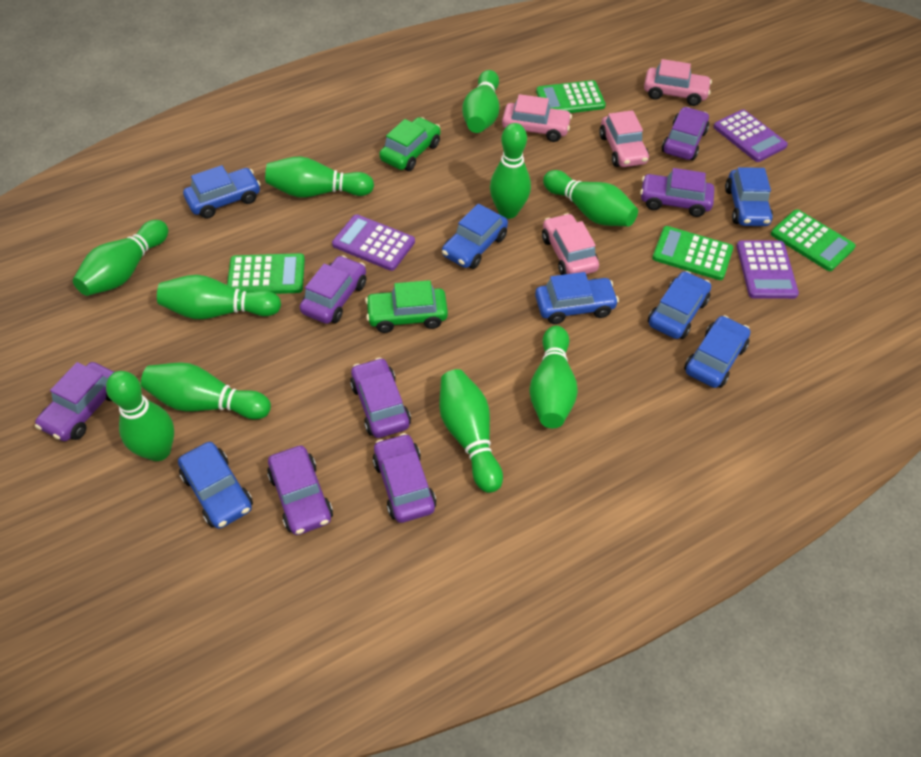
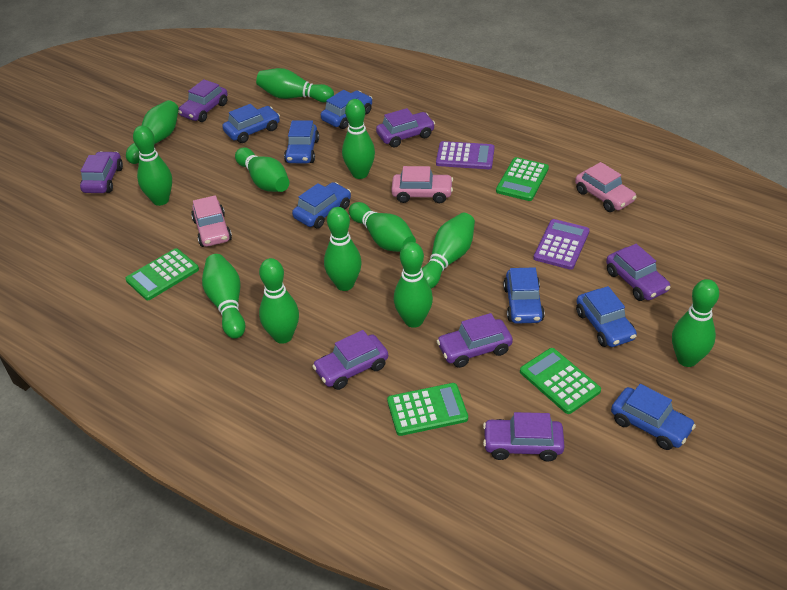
green bowling pin: [73,220,168,296] [106,371,174,461] [141,362,271,420] [157,275,281,319] [265,156,374,198] [439,369,503,493] [462,70,500,133] [490,123,531,219] [529,326,578,428] [543,170,638,226] = 10 -> [126,100,179,164] [133,125,172,206] [202,254,246,339] [235,147,289,192] [256,68,334,103] [259,258,299,344] [324,207,362,291] [342,99,375,179] [349,202,416,252] [394,242,433,328] [422,213,475,289] [672,279,719,367] = 12
green car: [365,280,448,333] [379,117,441,171] = 2 -> none = 0
pink car: [502,94,572,142] [542,213,599,275] [599,110,649,167] [644,59,712,106] = 4 -> [191,195,232,247] [391,166,453,203] [575,162,637,212] = 3
purple calculator: [332,214,415,271] [714,109,788,162] [737,240,799,299] = 3 -> [436,141,495,169] [533,219,590,270] = 2

